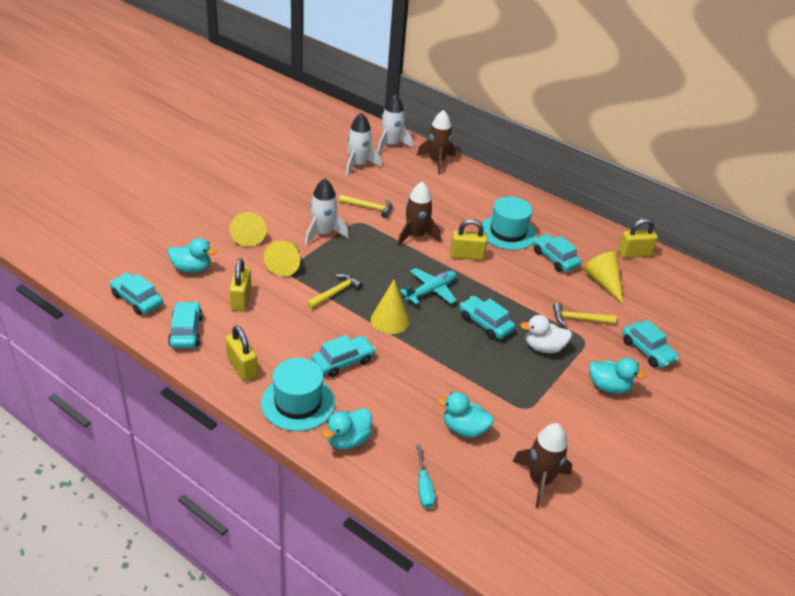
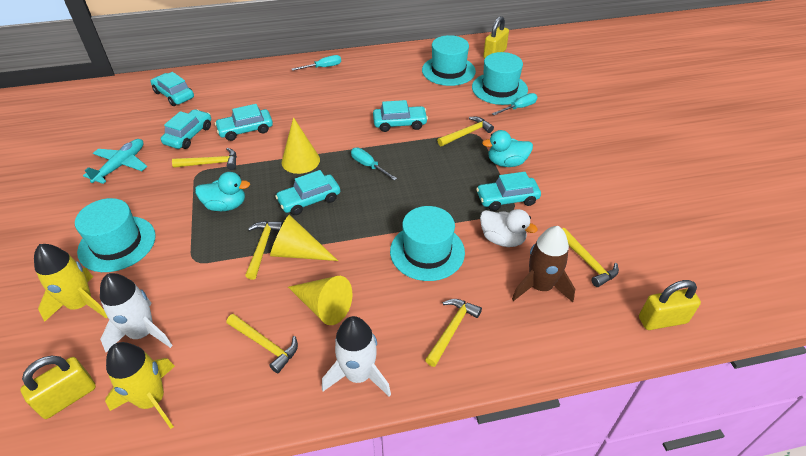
brown rocket: [397,181,441,246] [417,110,456,174] [512,423,572,508] = 3 -> [512,226,575,302] = 1
turquoise duck: [168,238,217,273] [322,408,372,450] [437,392,494,438] [589,358,646,394] = 4 -> [195,172,250,211] [482,130,533,167] = 2
turquoise hat: [261,358,335,431] [482,197,537,250] = 2 -> [75,198,156,272] [390,206,465,281] [422,35,476,86] [472,52,528,105] = 4
turquoise screwdriver: [416,444,435,509] = 1 -> [292,55,341,71] [351,148,397,181] [492,93,537,115] = 3
white rocket: [305,178,349,245] [346,112,381,176] [377,93,413,154] = 3 -> [100,273,173,352] [322,316,391,397] = 2
yellow cone: [230,212,267,247] [264,241,300,277] [371,280,410,334] [584,252,623,304] = 4 -> [270,215,338,261] [282,117,320,174] [288,276,352,325] = 3
yellow hammer: [306,274,363,309] [339,195,392,218] [553,303,616,327] = 3 -> [172,148,237,170] [226,314,298,373] [245,221,283,280] [425,299,482,367] [437,117,494,146] [562,228,619,287] = 6
yellow padlock: [225,325,258,381] [229,259,251,311] [450,219,488,260] [618,218,658,258] = 4 -> [20,356,96,419] [483,16,509,59] [639,280,701,330] = 3
yellow rocket: none = 0 -> [34,244,108,322] [105,342,175,429] = 2

